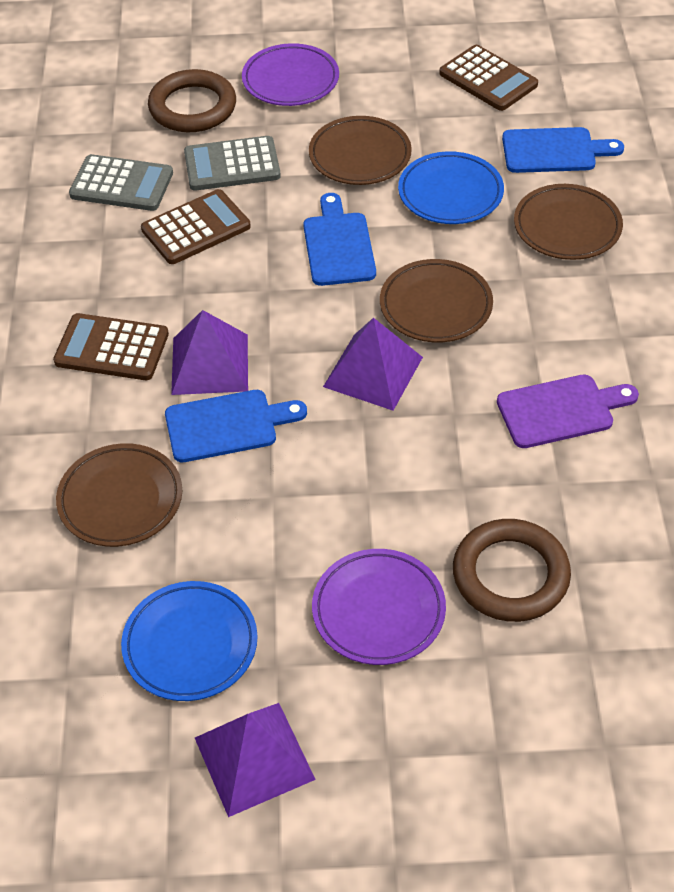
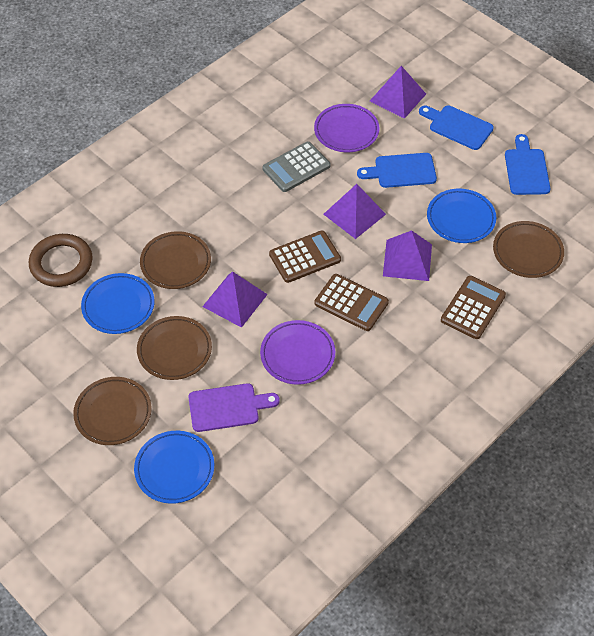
blue plate: [121,581,258,701] [398,151,504,224] = 2 -> [81,273,154,334] [134,431,214,504] [427,189,496,243] = 3
brown ring: [148,69,236,132] [453,519,571,622] = 2 -> [29,234,93,287] = 1
grey calculator: [69,154,173,211] [184,136,281,191] = 2 -> [263,141,330,192] = 1
purple pyramid: [171,310,248,395] [195,703,316,817] [323,318,423,411] = 3 -> [202,272,268,328] [323,184,386,239] [370,66,426,119] [383,230,432,281] = 4

